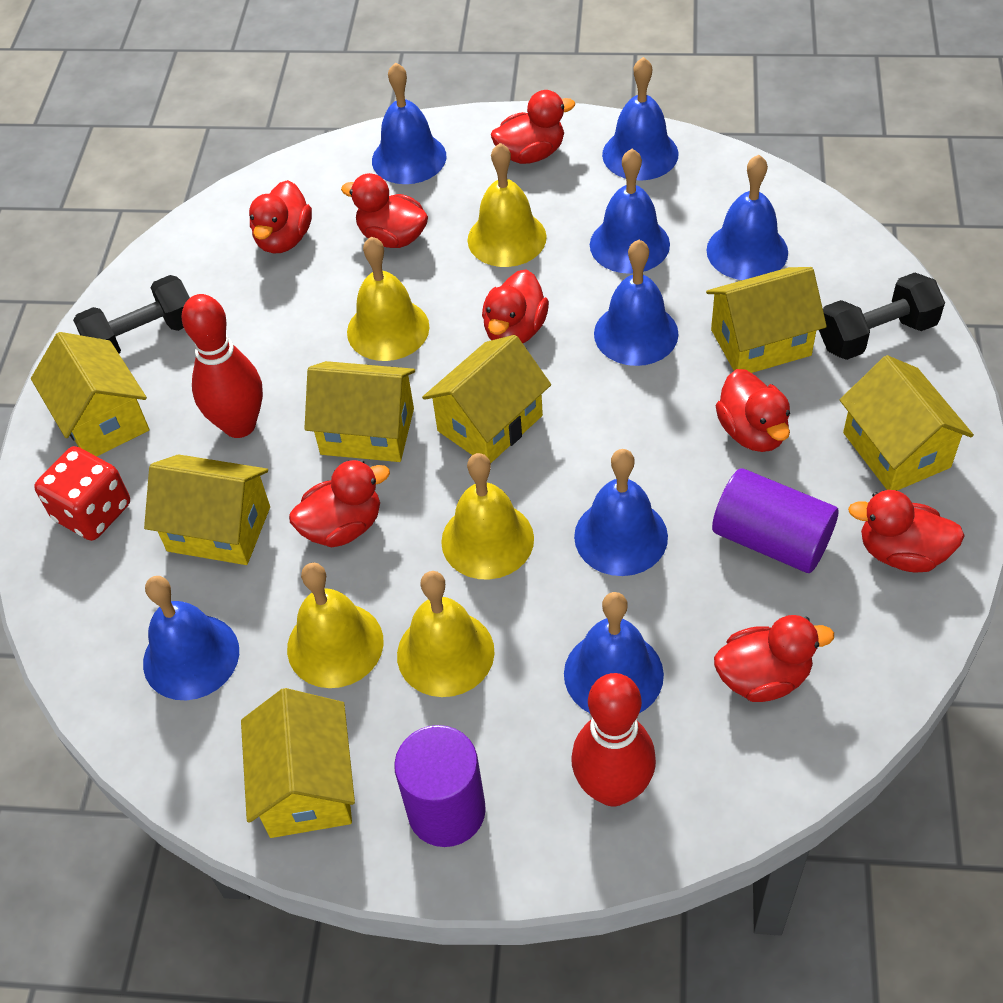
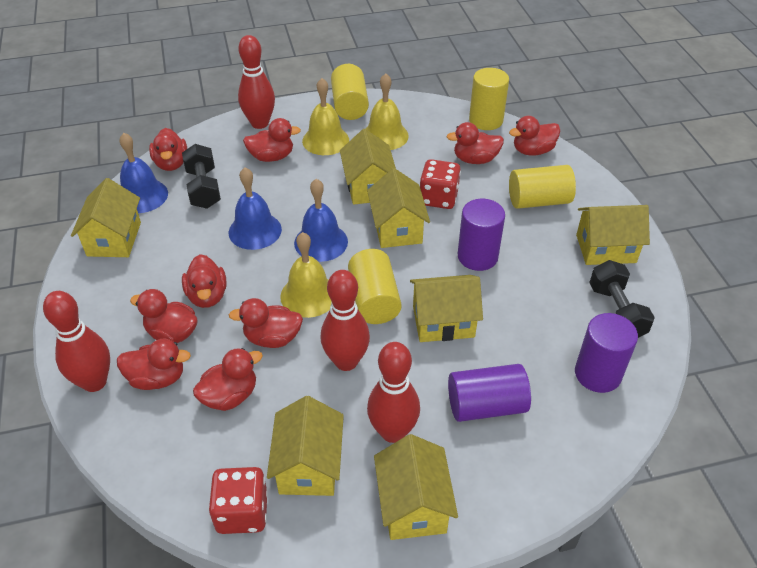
blue bell: [143,576,239,700] [372,62,446,184] [564,592,664,713] [574,449,668,576] [590,149,670,274] [594,240,678,366] [602,57,679,181] [707,155,788,280] = 8 -> [119,133,168,213] [229,167,282,250] [294,179,348,262] = 3
purple cylinder: [394,725,486,847] [712,468,839,573] = 2 -> [448,364,531,422] [458,199,505,271] [575,313,638,393] = 3
red bowling pin: [182,294,263,438] [571,673,656,807] = 2 -> [43,291,110,392] [238,35,275,129] [321,270,370,371] [367,342,420,443] = 4
red dice: [34,446,130,541] = 1 -> [209,467,268,534] [420,159,461,209] = 2
red duck: [249,180,312,253] [289,460,390,547] [341,173,428,248] [482,269,549,343] [491,90,575,164] [714,615,834,702] [716,369,790,452] [848,490,964,573] = 8 -> [117,338,191,390] [130,289,198,343] [149,128,187,171] [182,254,227,308] [193,348,263,411] [229,298,303,348] [243,118,301,162] [447,122,504,164] [509,116,560,156] = 9
yellow bell: [287,563,383,688] [347,237,430,361] [397,571,494,697] [441,453,534,580] [468,143,547,267] = 5 -> [280,232,332,318] [302,78,349,155] [365,73,409,150] = 3
yellow cylinder: none = 0 -> [331,64,369,120] [348,249,402,324] [469,68,509,130] [509,165,576,209] = 4

